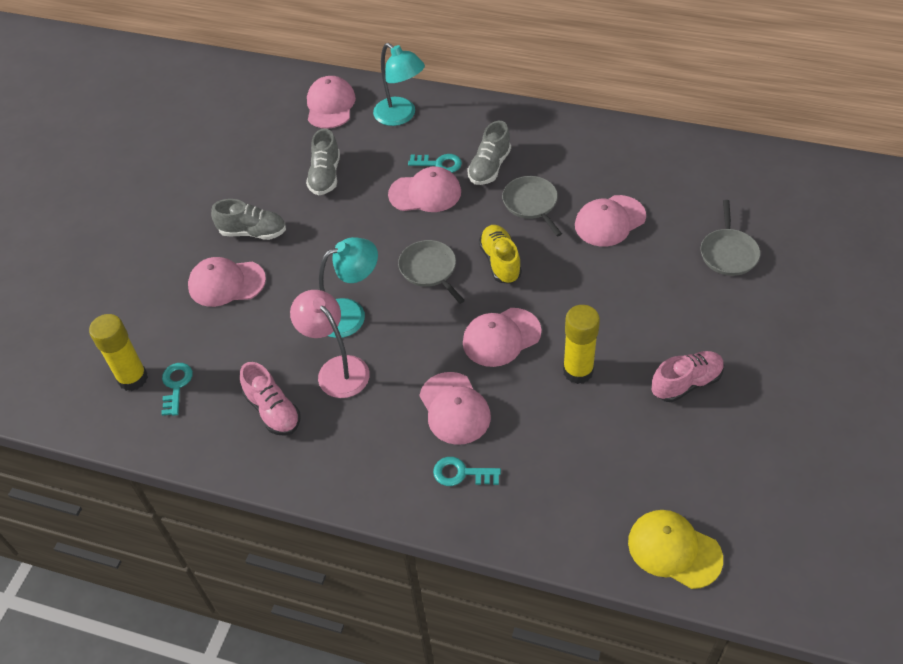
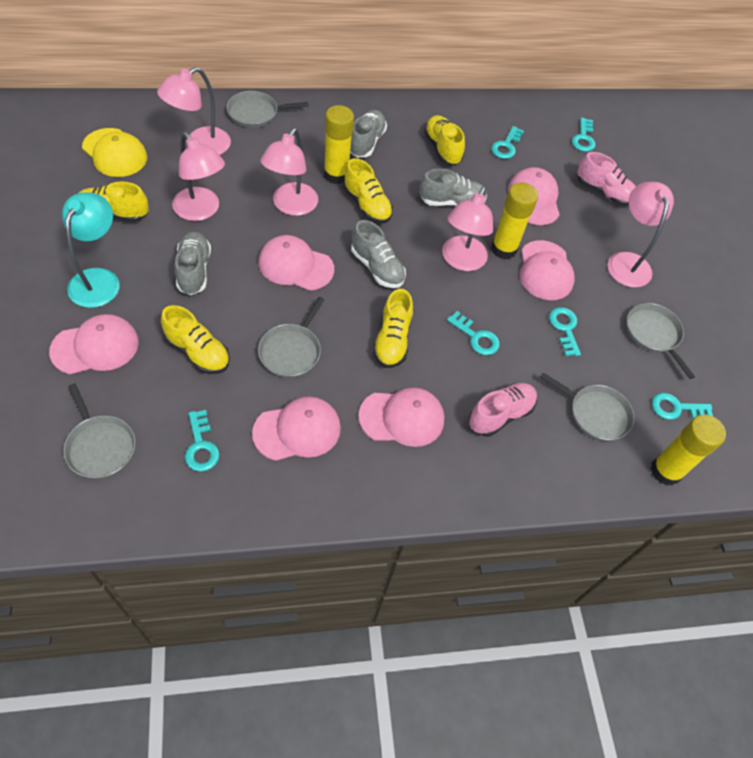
grey pan: [398,240,465,304] [502,176,562,236] [701,200,760,276] = 3 -> [63,383,136,479] [227,91,309,128] [258,297,325,378] [540,373,634,441] [627,303,695,379] = 5
grey shoe: [211,199,286,240] [306,128,340,195] [467,121,511,185] = 3 -> [175,232,211,295] [350,110,387,157] [351,220,406,288] [419,169,487,206] = 4
pink lamp: [290,290,370,398] = 1 -> [157,67,231,155] [172,132,225,221] [260,128,318,216] [442,187,493,271] [608,182,674,288] = 5
turquoise key: [161,363,193,416] [408,154,462,173] [433,457,501,486] = 3 -> [185,410,220,471] [447,311,500,355] [491,126,524,159] [549,307,581,356] [572,118,596,152] [652,393,713,420] = 6
turquoise lamp: [319,237,378,338] [373,43,425,126] = 2 -> [62,192,120,308] = 1
yellow glue stick: [89,314,148,391] [563,305,600,384] = 2 -> [324,105,354,184] [491,183,538,260] [651,414,726,486] = 3
yellow shoe: [479,225,522,284] = 1 -> [79,182,149,222] [161,305,230,374] [344,158,393,223] [373,289,413,368] [424,115,465,165] = 5

